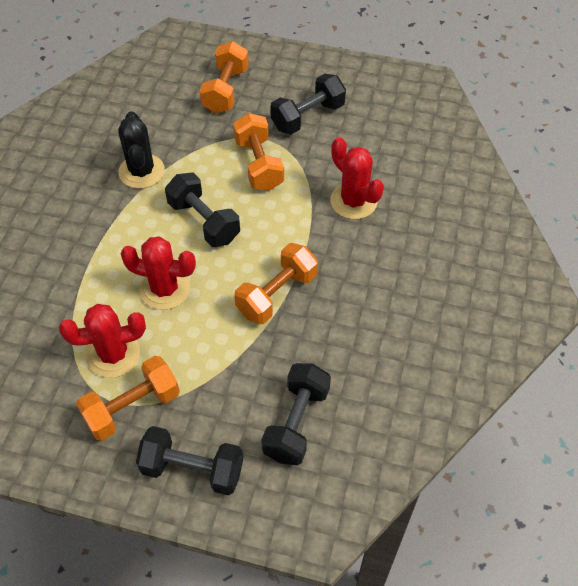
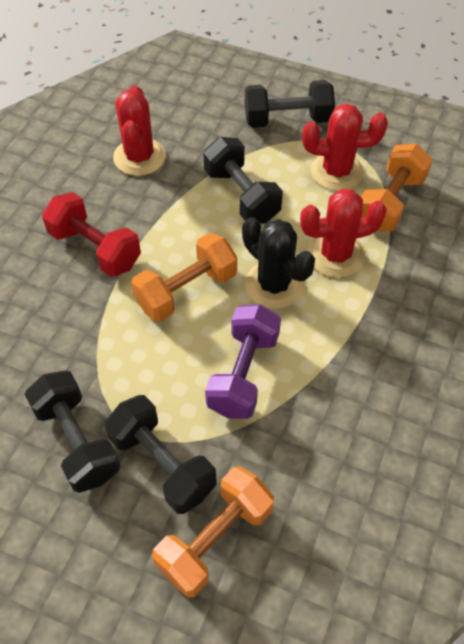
orange dumbbell: [76,356,180,441] [200,41,249,113] [233,113,284,191] [234,243,318,324] = 4 -> [131,233,237,322] [152,466,274,598] [361,144,433,231] = 3
purple dumbbell: none = 0 -> [205,304,281,419] = 1
red dumbbell: none = 0 -> [42,192,141,277] = 1

